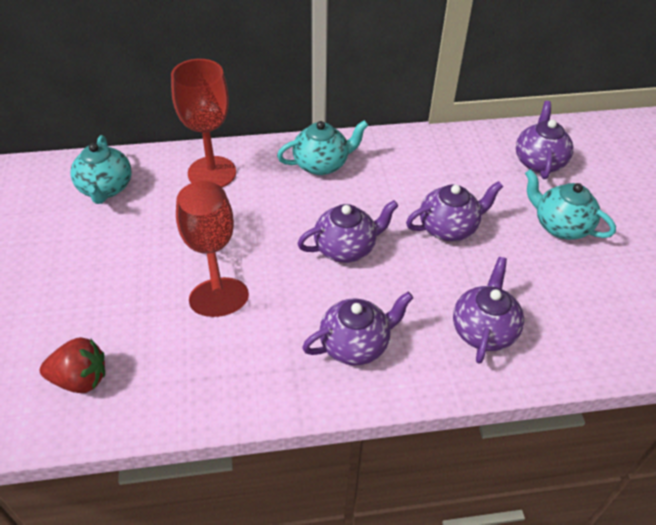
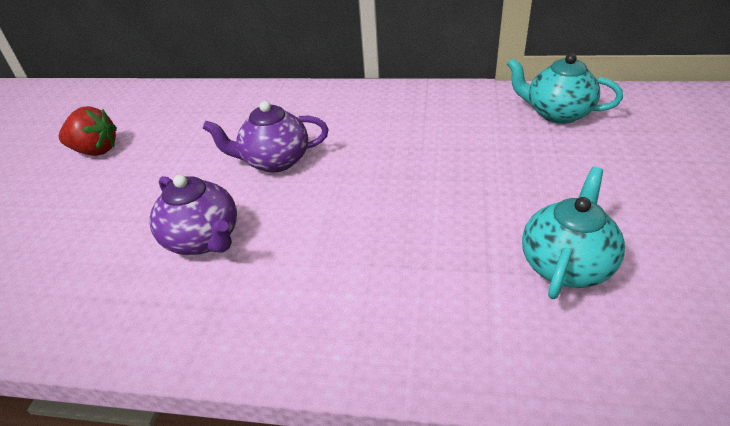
purple teapot: [297,200,398,263] [302,292,413,366] [406,181,503,241] [453,257,524,364] [516,101,573,179] = 5 -> [149,175,237,255] [203,101,329,173] = 2
red goblet: [171,59,236,187] [176,181,249,317] = 2 -> none = 0
turquoise teapot: [71,135,132,204] [277,120,368,175] [525,169,616,240] = 3 -> [507,53,623,124] [522,167,625,299] = 2

